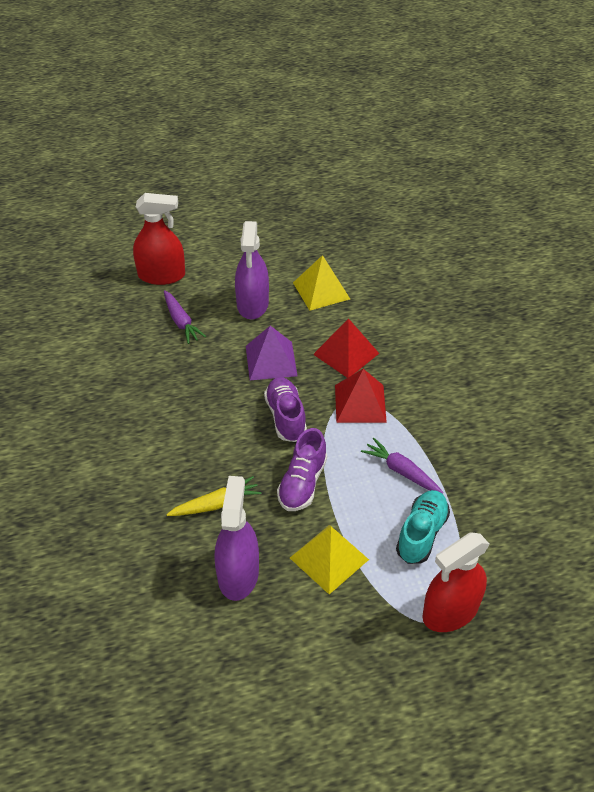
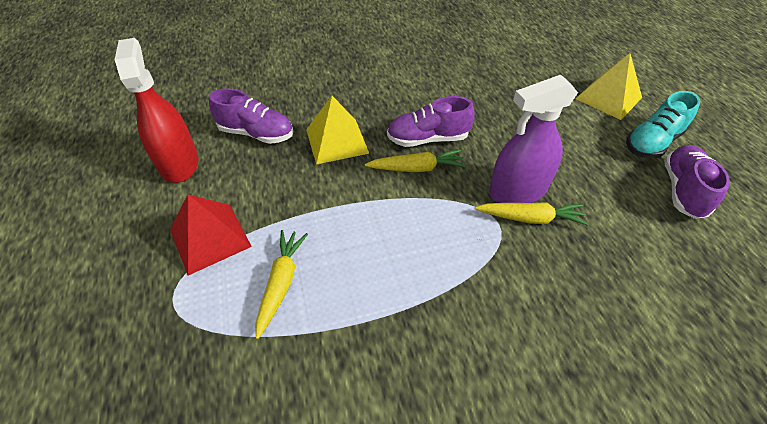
purple carrot: [164,290,206,344] [361,438,443,494] = 2 -> none = 0
purple pyramid: [246,326,297,380] = 1 -> none = 0
purple shoe: [264,377,307,442] [277,428,327,511] = 2 -> [209,88,293,144] [387,96,475,147] [664,145,730,219] = 3
purple spray bottle: [215,476,259,601] [235,221,269,319] = 2 -> [489,75,578,203] = 1
red pyramid: [313,318,379,378] [335,369,387,423] = 2 -> [170,194,252,275] = 1
red spray bottle: [133,193,185,285] [422,533,490,632] = 2 -> [115,38,198,183] = 1
yellow carrot: [166,476,261,516] = 1 -> [255,230,308,339] [365,149,466,172] [475,202,589,226] = 3

